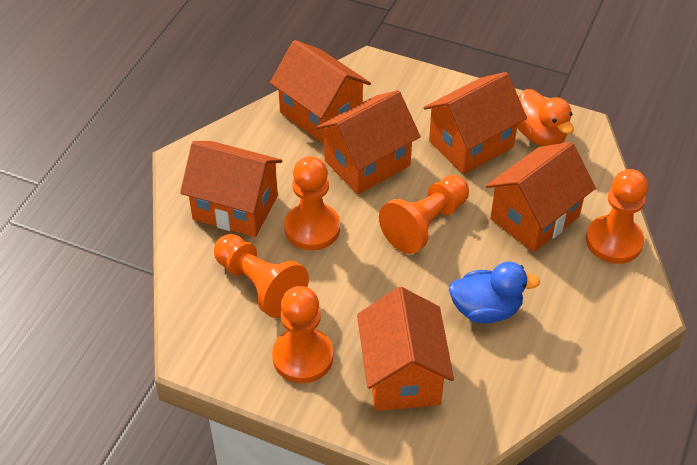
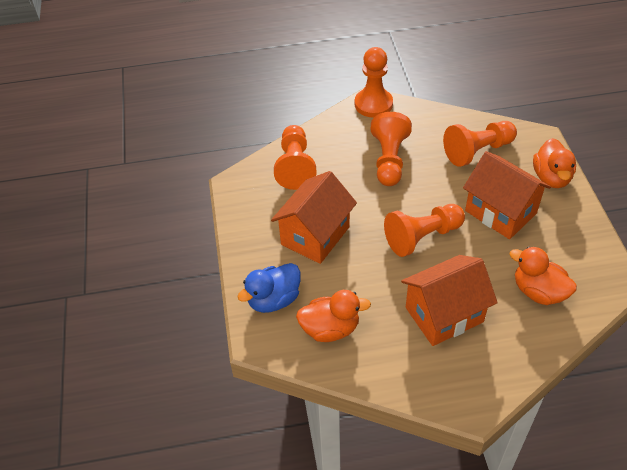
orange duck: [517,89,574,146] = 1 -> [296,290,371,342] [509,247,577,305] [533,138,576,188] = 3
orange house: [180,141,282,237] [270,40,371,144] [316,90,421,194] [357,287,454,411] [423,72,527,174] [486,142,596,252] = 6 -> [271,171,357,264] [401,255,498,346] [463,151,551,239] = 3

